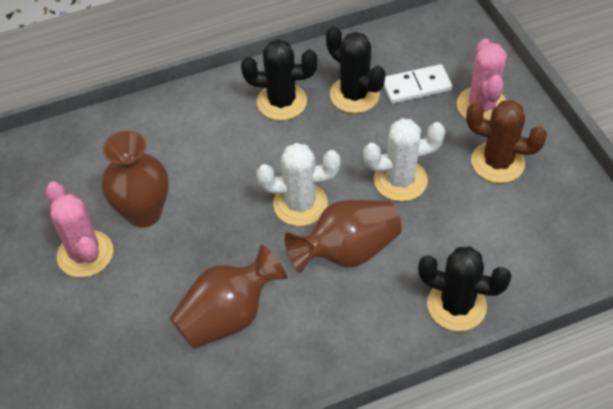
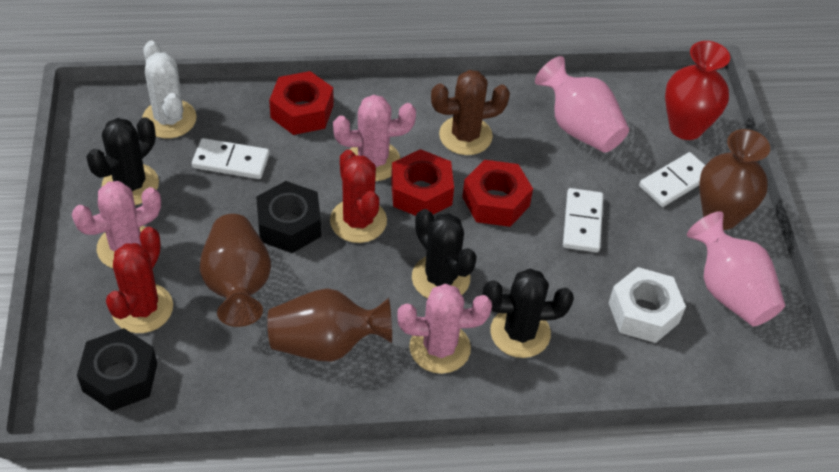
black nut: none = 0 -> [77,328,157,411] [256,181,321,253] = 2
pink cactus: [46,181,113,278] [457,39,507,120] = 2 -> [72,181,161,268] [333,95,416,181] [398,284,492,374] = 3
pink vase: none = 0 -> [535,56,629,153] [687,211,785,326] = 2
red cactus: none = 0 -> [106,227,173,333] [330,150,387,243] = 2
red nut: none = 0 -> [269,71,333,135] [391,149,454,216] [462,160,533,227] = 3
red vase: none = 0 -> [665,41,730,140] = 1
white cactus: [257,143,340,226] [363,118,445,202] = 2 -> [142,41,197,138] = 1
white domino: [383,64,452,104] = 1 -> [192,138,270,179] [563,188,603,252] [639,152,705,207] = 3
white nut: none = 0 -> [609,267,686,343] = 1

